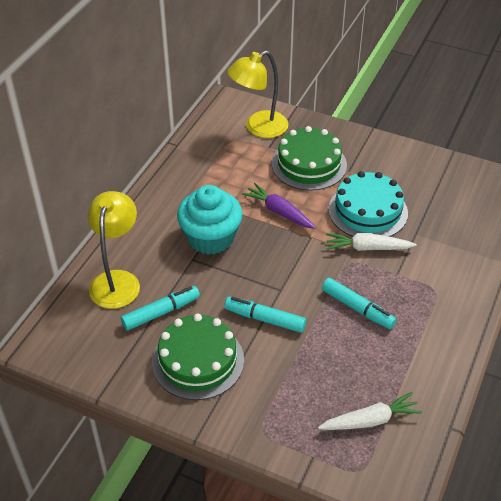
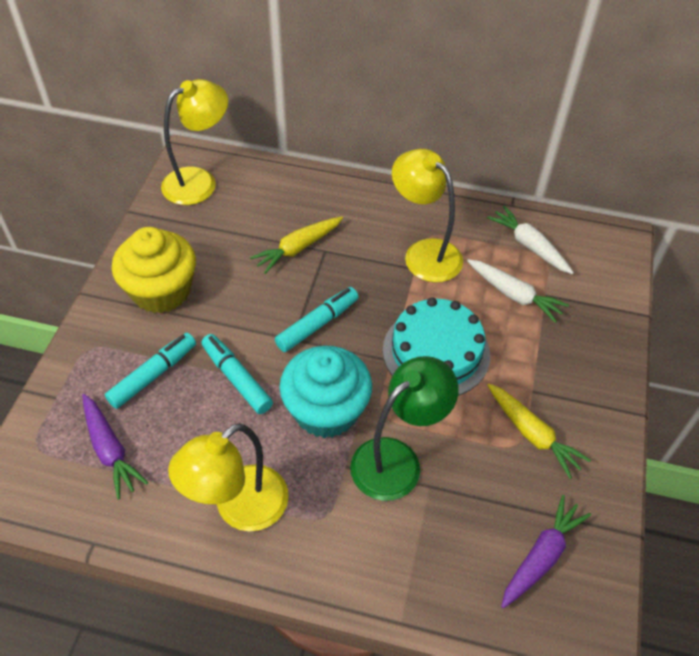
green cake: [152,314,244,400] [272,126,347,191] = 2 -> none = 0
green lamp: none = 0 -> [350,356,459,501] = 1
purple carrot: [242,183,316,229] = 1 -> [82,394,148,499] [501,495,591,608] = 2
yellow carrot: none = 0 -> [250,217,343,274] [488,384,591,479] = 2
yellow cupcake: none = 0 -> [112,227,196,313] = 1
yellow lamp: [88,191,140,309] [227,50,288,138] = 2 -> [161,79,228,205] [168,423,289,531] [392,149,463,282] = 3

